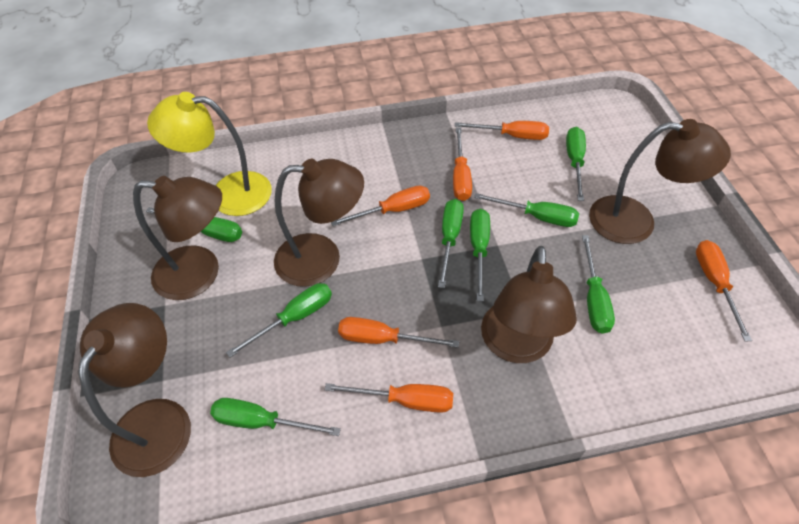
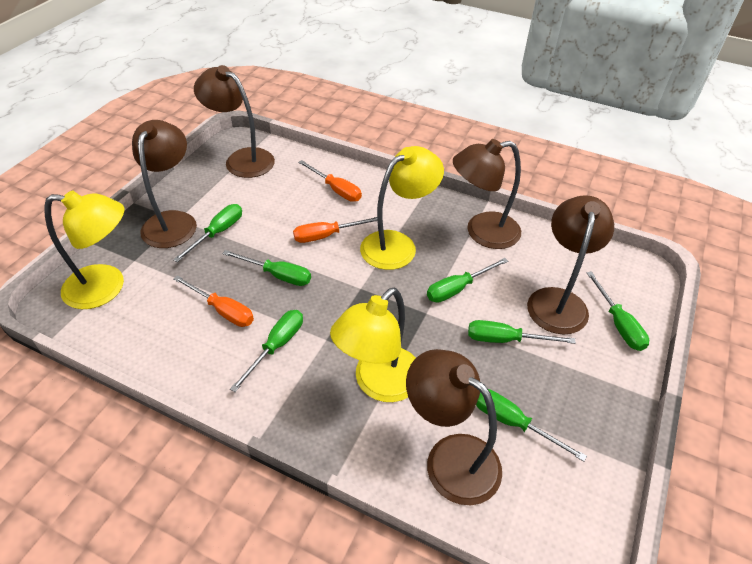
green screwdriver: [146,207,242,242] [210,398,341,436] [226,283,332,358] [438,199,464,288] [470,209,490,301] [474,193,579,227] [566,127,586,201] [582,235,615,334] = 8 -> [173,204,242,262] [222,250,311,286] [230,310,303,392] [427,258,508,303] [468,320,576,344] [476,389,587,462] [586,271,649,351] = 7
orange screwdriver: [325,383,453,413] [331,185,430,226] [338,317,459,348] [453,128,472,201] [455,121,549,140] [696,240,752,342] = 6 -> [173,275,254,327] [293,217,377,243] [298,160,362,202] = 3
yellow lamp: [147,92,272,216] = 1 -> [44,191,125,309] [330,288,416,402] [360,146,444,270] = 3

